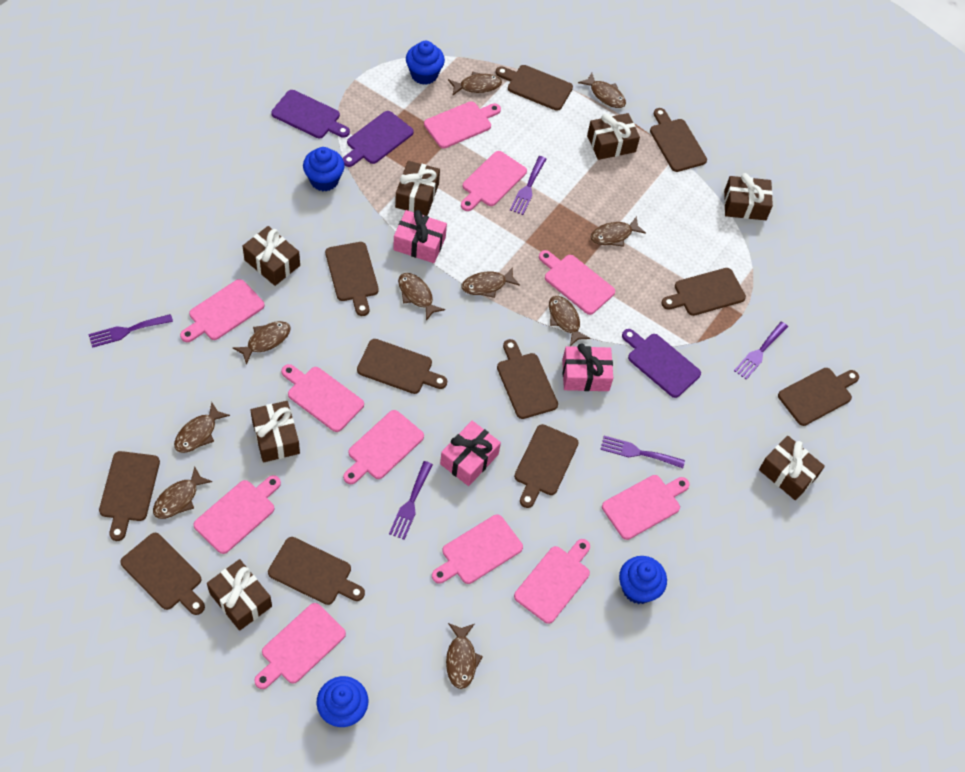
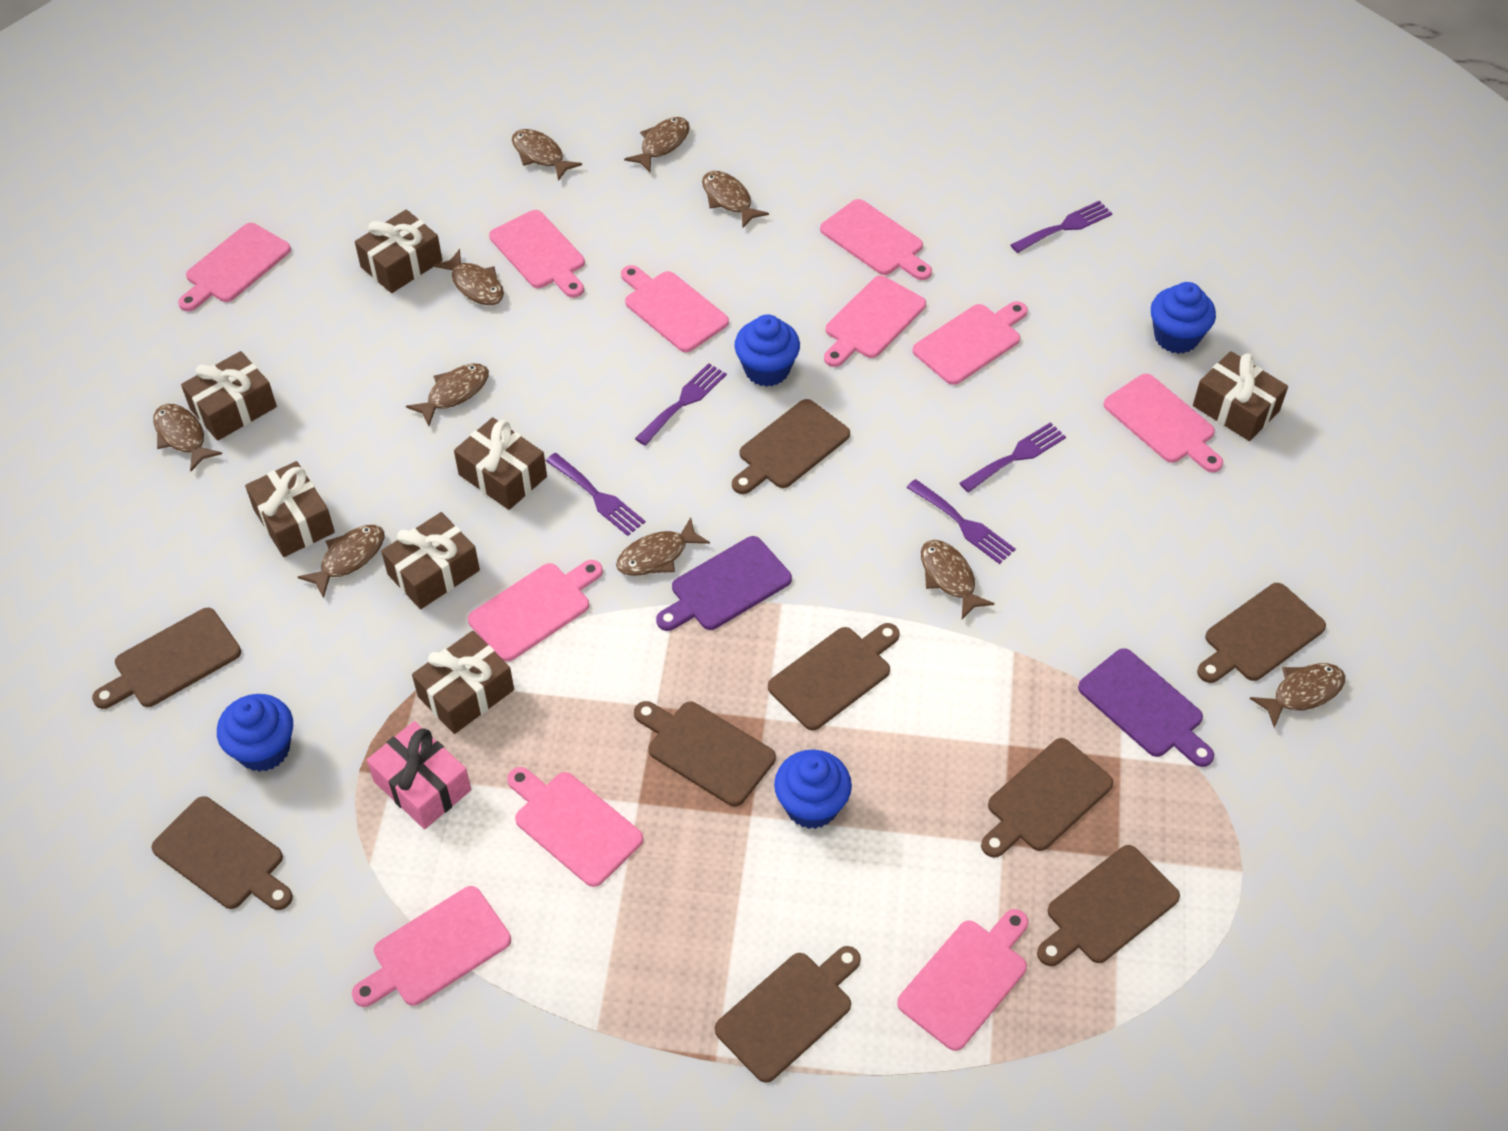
brown cutting board: [99,451,160,541] [120,533,205,615] [268,537,365,605] [325,242,379,316] [357,339,447,394] [496,65,573,111] [497,339,558,419] [514,424,579,508] [650,108,707,172] [661,268,746,316] [778,368,859,426] = 11 -> [92,608,241,709] [151,796,293,910] [634,701,776,807] [715,946,861,1083] [732,399,850,494] [768,623,900,730] [981,738,1113,858] [1037,845,1180,966] [1197,583,1326,683] = 9
pink gift: [393,210,447,263] [440,421,501,486] [562,343,613,391] = 3 -> [367,721,471,829] = 1
purple cutting board: [271,90,350,138] [343,111,414,167] [622,329,701,398] = 3 -> [656,536,792,631] [1078,648,1214,767] = 2

